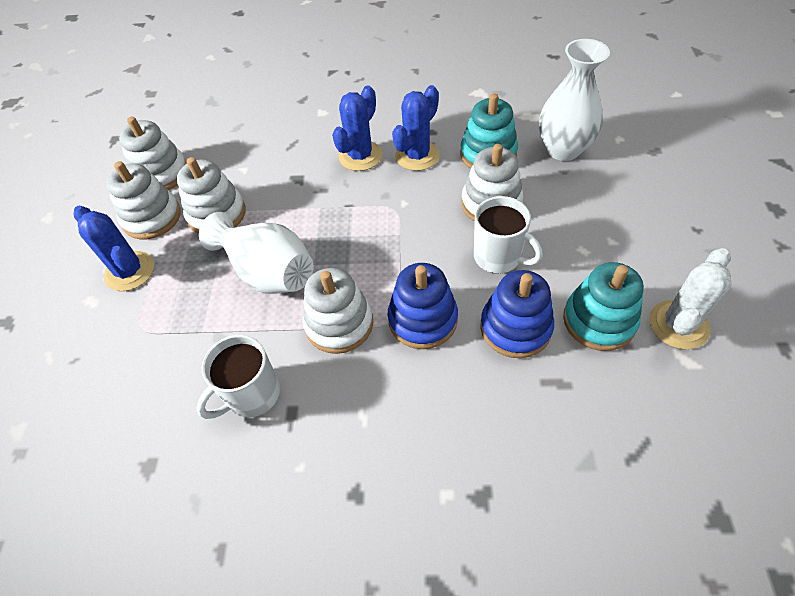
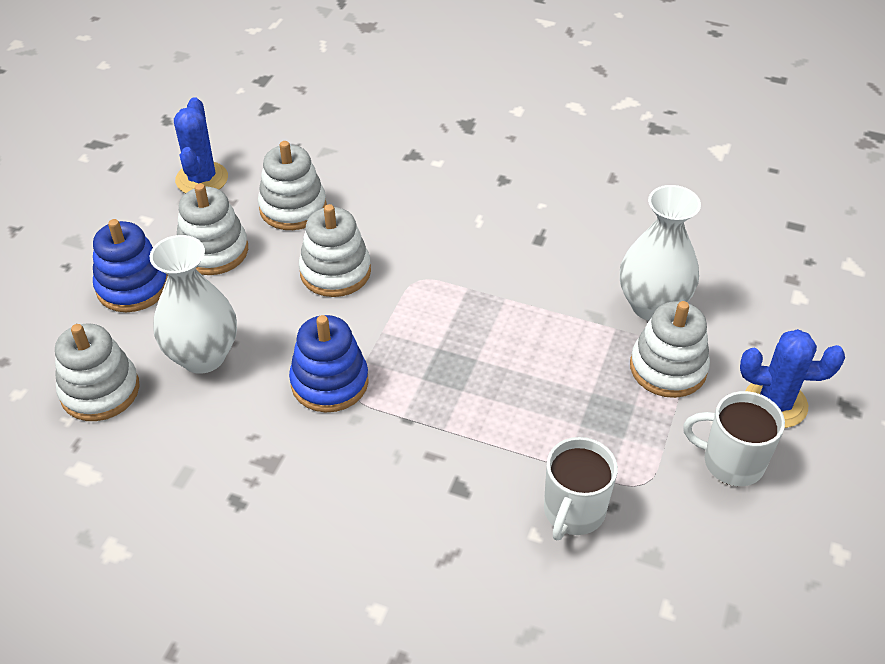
blue cactus: [74,206,154,291] [332,85,382,171] [392,85,440,171] = 3 -> [174,97,228,193] [740,329,845,428] = 2
turquoise stacking toy: [460,93,518,169] [563,262,644,351] = 2 -> none = 0
white cactus: [649,248,732,349] = 1 -> none = 0

